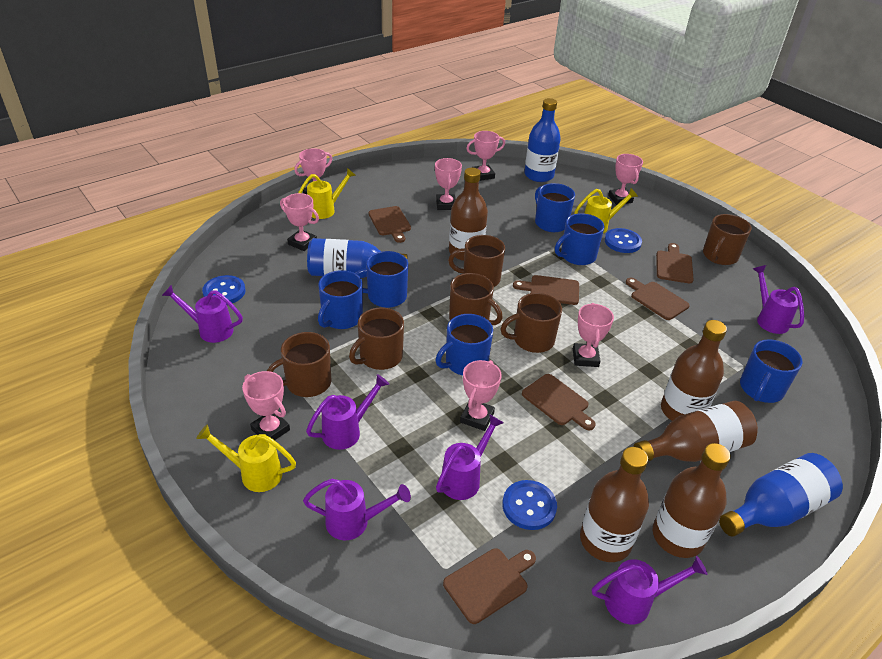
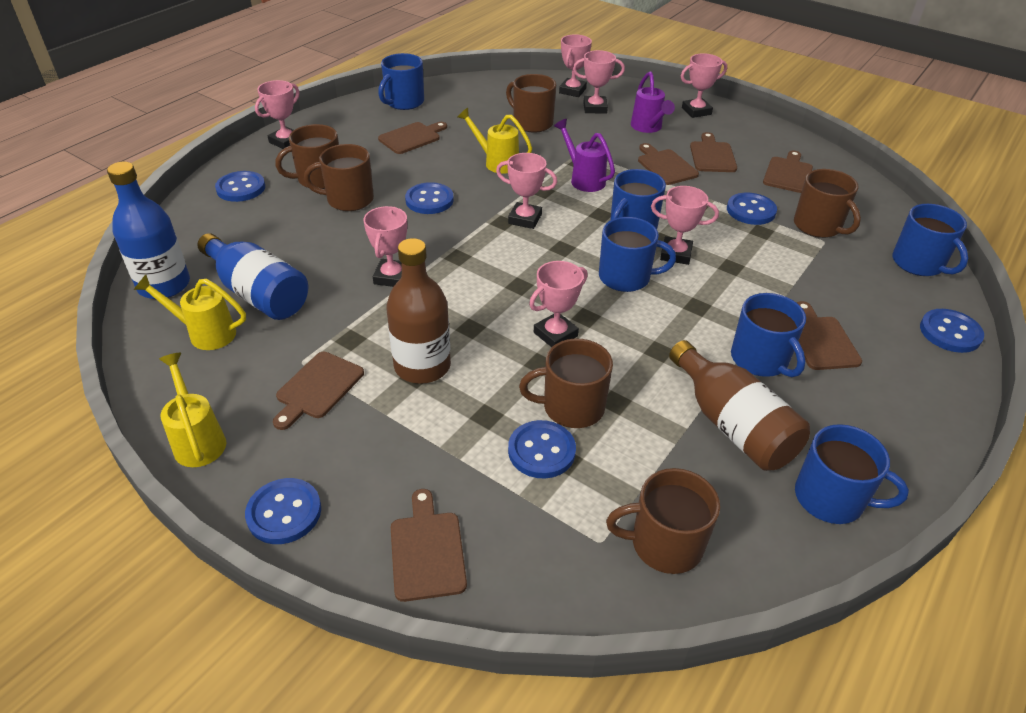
blue bottle: [307,238,407,278] [524,98,561,182] [719,453,843,537] = 3 -> [107,162,190,299] [197,233,308,320] = 2
blue button: [202,275,246,303] [502,480,557,530] [605,228,642,253] = 3 -> [215,171,265,202] [245,478,321,544] [405,182,454,214] [508,420,576,478] [727,193,777,225] [920,309,984,353] = 6
brown bottle: [449,168,488,261] [580,447,649,562] [633,401,758,462] [653,443,731,558] [661,320,727,421] = 5 -> [386,238,451,384] [669,340,810,471] = 2
brown cutting board: [369,206,411,243] [443,548,536,624] [513,275,579,305] [522,374,596,430] [626,278,690,320] [656,243,694,283] = 6 -> [273,352,364,430] [378,122,447,154] [391,489,467,602] [638,143,699,185] [690,132,737,172] [763,150,813,193] [797,301,862,370] = 7
purple watering can: [162,285,243,343] [303,479,411,540] [306,374,389,450] [436,414,504,500] [592,556,707,624] [753,265,804,334] = 6 -> [554,119,615,192] [631,72,675,133] = 2

